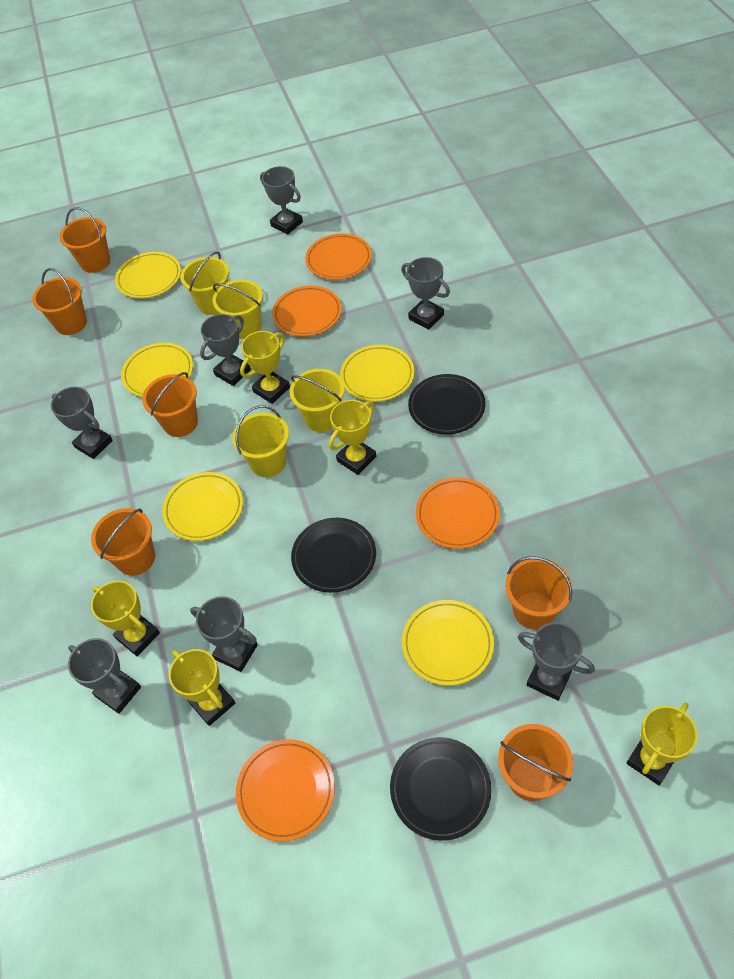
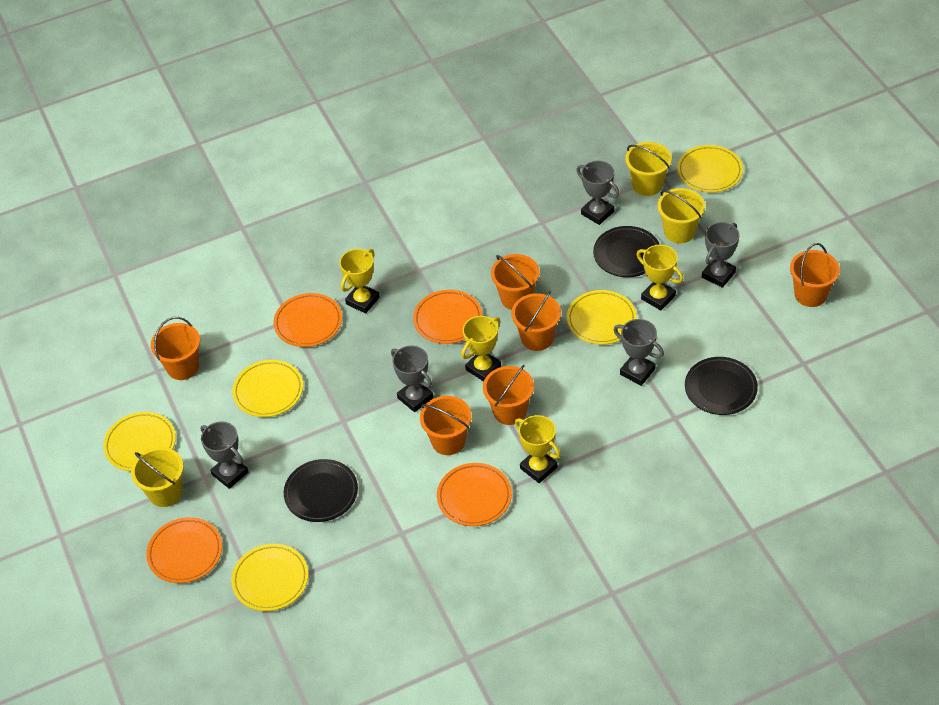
grey trophy: [51,387,113,459] [68,638,141,714] [190,596,258,672] [200,314,251,386] [260,166,303,235] [401,257,450,330] [518,622,595,701] = 7 -> [200,421,248,489] [391,346,433,412] [576,161,620,225] [614,319,664,386] [702,222,739,288] = 5
yellow bucket: [180,252,230,315] [212,280,263,339] [232,405,289,477] [290,369,345,432] = 4 -> [131,447,183,507] [625,142,672,196] [657,188,705,243] = 3
yellow trophy: [91,581,160,656] [169,649,235,726] [240,331,290,404] [329,400,376,475] [627,703,698,785] = 5 -> [339,249,380,313] [461,316,501,382] [515,415,561,483] [637,245,683,310] = 4

